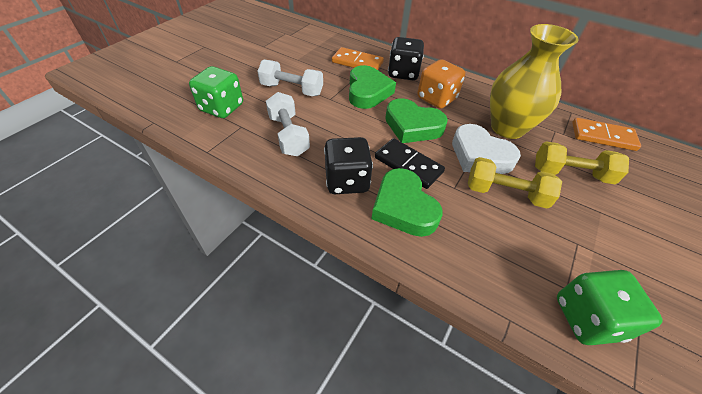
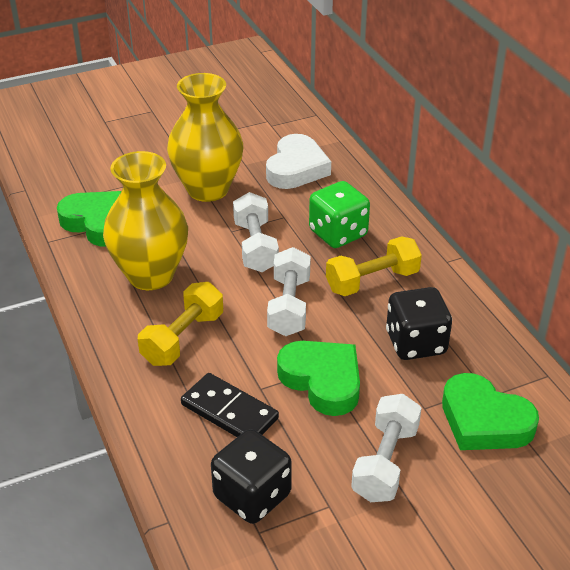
green dice: [189,66,243,118] [557,270,662,345] = 2 -> [309,181,370,248] = 1
orange dice: [417,59,466,109] = 1 -> none = 0
orange domino: [332,47,384,70] [572,118,641,151] = 2 -> none = 0
white dumbbell: [257,59,323,96] [266,92,310,156] = 2 -> [233,192,279,272] [267,247,311,336] [351,394,421,502] = 3
yellow vase: [490,24,578,139] = 1 -> [103,151,188,290] [167,73,243,202] = 2

